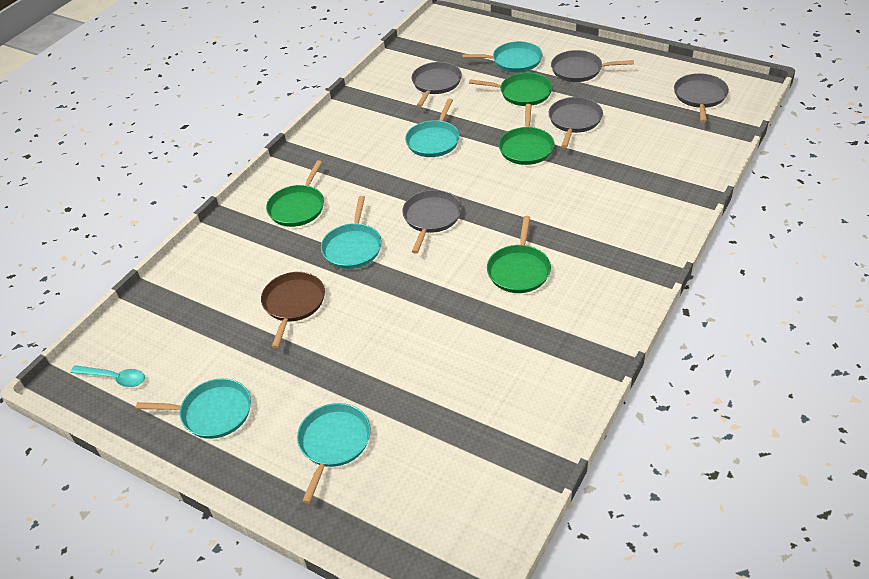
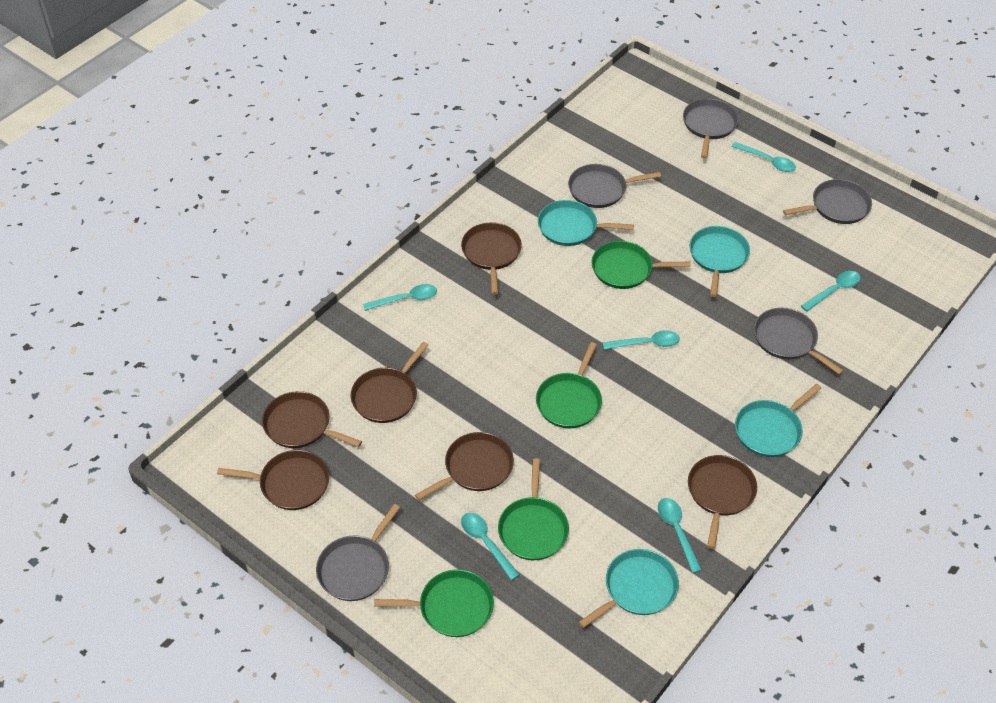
brown pan: [261,272,325,348] = 1 -> [217,450,329,510] [262,391,362,448] [351,342,428,423] [415,432,514,500] [461,222,522,295] [688,455,757,549] = 6
turquoise pan: [136,378,251,439] [297,403,371,504] [321,196,382,269] [405,99,460,157] [462,41,543,72] = 5 -> [538,200,634,246] [578,549,679,628] [690,226,750,297] [735,384,821,457] = 4
turquoise spoon: [70,365,145,387] = 1 -> [363,284,437,311] [461,513,519,580] [603,330,680,350] [658,498,702,573] [732,142,796,172] [801,271,861,312] = 6

